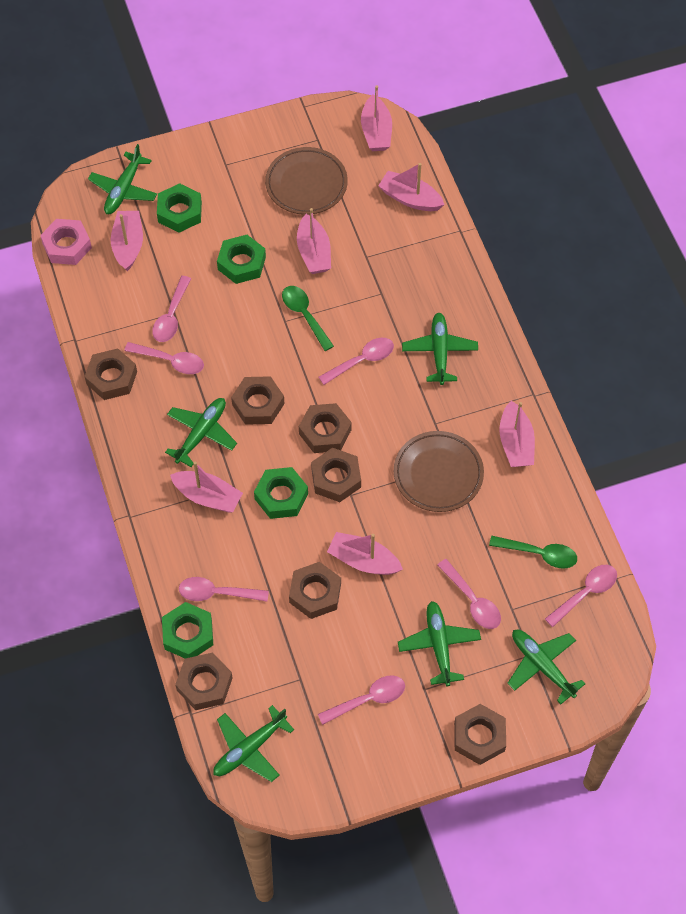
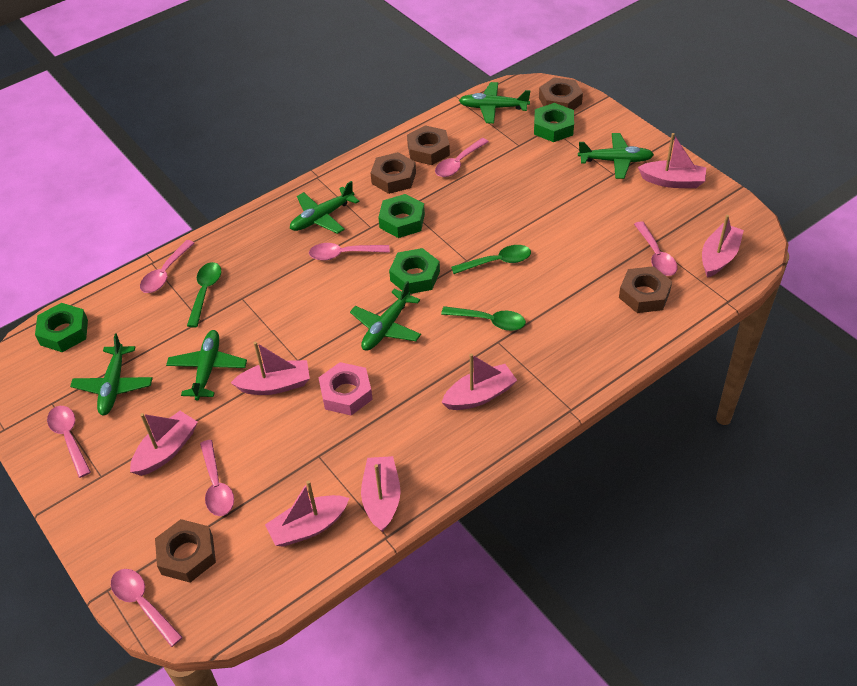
brown nut: [84,348,137,400] [175,653,233,710] [231,376,285,425] [289,562,341,619] [299,403,352,453] [311,448,361,502] [454,704,506,765] = 7 -> [155,519,216,582] [371,152,416,194] [407,125,450,165] [539,77,583,110] [619,266,672,313] = 5
brown plate: [265,147,348,215] [394,431,484,512] = 2 -> none = 0
green spoon: [282,286,334,351] [489,536,577,569] = 2 -> [187,262,222,328] [441,306,526,331] [451,245,531,274] = 3

